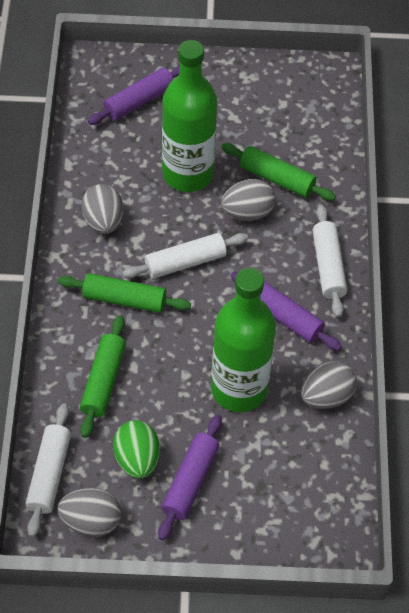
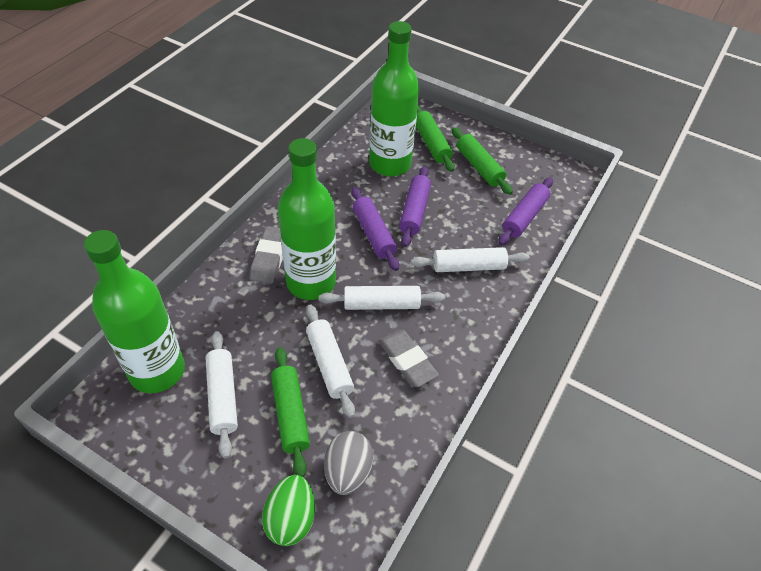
green bottle: [162,40,217,192] [211,268,276,412] = 2 -> [84,230,185,393] [278,138,336,300] [369,21,419,176] = 3
grey egg: [57,488,121,537] [81,184,123,234] [221,179,275,221] [301,361,357,409] = 4 -> [324,431,373,495] = 1
grey eraser: none = 0 -> [250,226,283,284] [378,330,439,387] = 2
white rolling pin: [26,403,71,537] [122,233,248,279] [313,205,347,318] = 3 -> [205,331,238,458] [306,304,355,418] [319,286,445,310] [411,247,530,272] = 4

